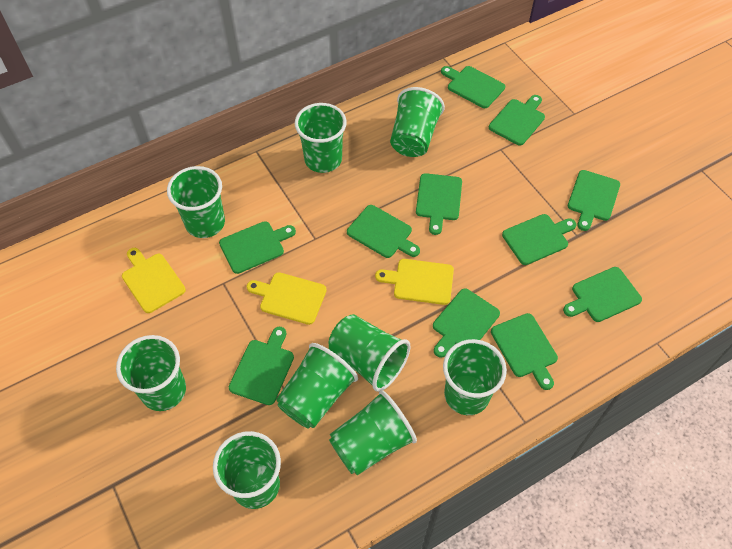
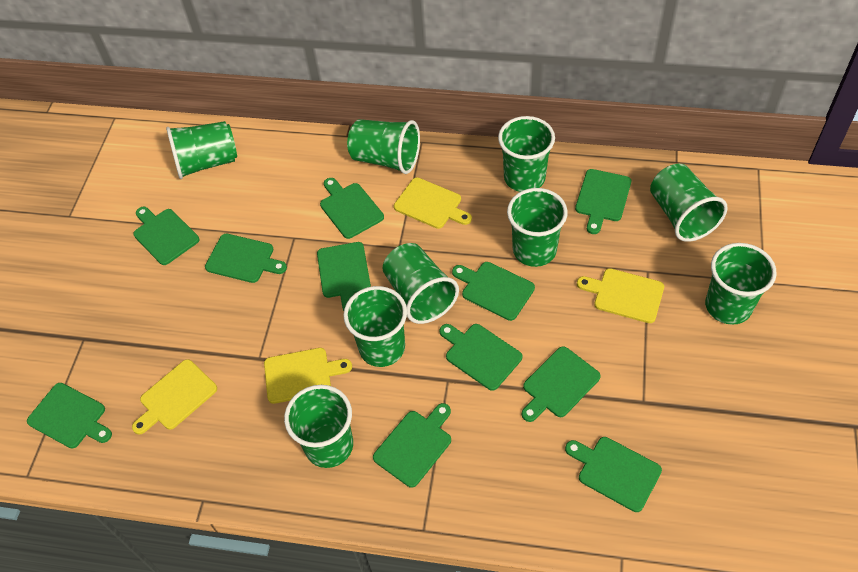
yellow cutting board: [122,248,186,313] [247,272,327,325] [375,259,454,305] = 3 -> [132,359,217,435] [264,348,352,404] [394,177,472,229] [577,268,664,323] = 4

